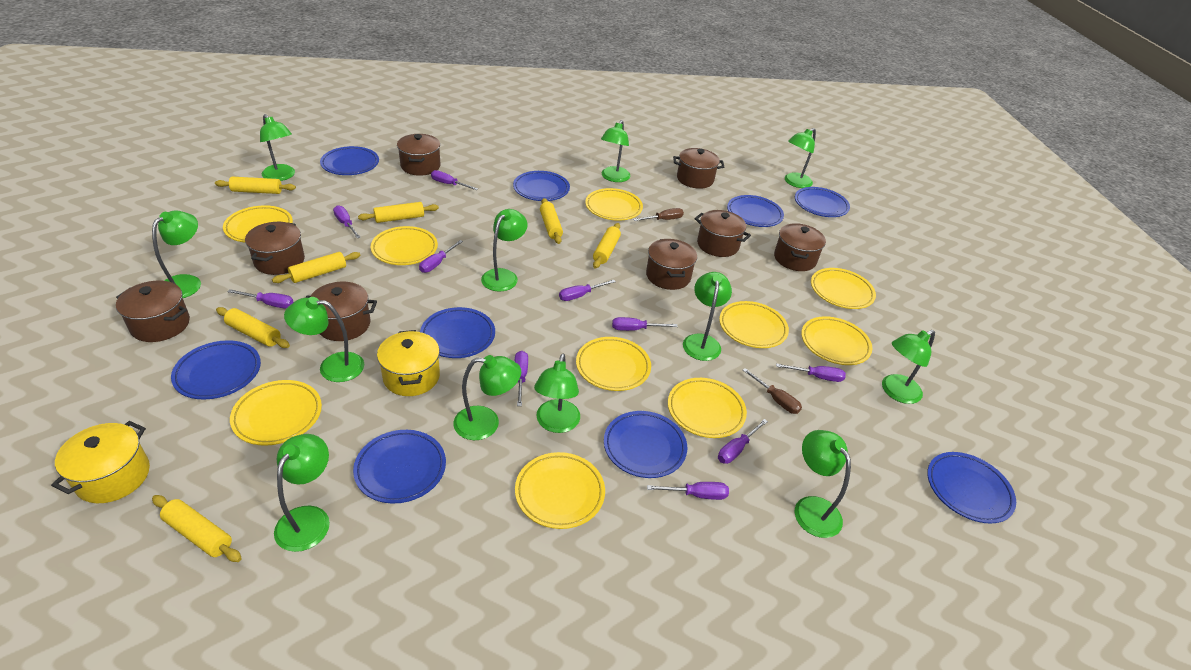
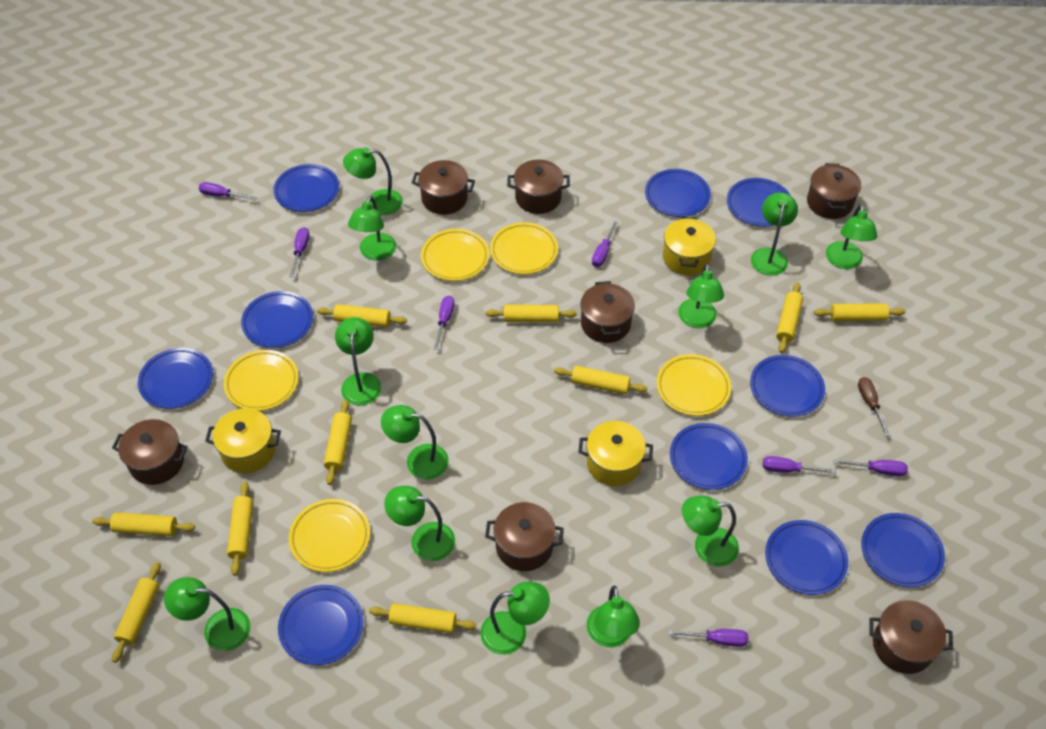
blue plate: [171,340,261,399] [320,146,379,175] [353,430,446,504] [420,307,495,358] [513,171,570,201] [604,411,687,478] [727,195,784,227] [795,187,850,217] [927,452,1016,524] = 9 -> [138,348,213,409] [241,291,313,348] [273,164,339,212] [278,585,364,665] [645,169,711,217] [670,423,748,490] [727,178,791,227] [750,355,825,417] [765,520,848,595] [861,513,945,587] = 10
brown pot: [116,281,190,342] [245,222,305,275] [305,282,377,341] [397,134,441,176] [646,239,697,290] [673,148,724,189] [695,210,751,257] [774,223,826,271] = 8 -> [112,419,188,485] [412,160,475,215] [485,502,564,571] [508,159,570,214] [580,281,635,343] [807,163,861,219] [869,600,953,674] = 7
brown screwdriver: [633,208,684,221] [743,368,802,414] = 2 -> [858,377,890,436] = 1
purple screwdriver: [228,289,294,308] [333,205,361,238] [419,240,463,273] [431,170,478,190] [515,351,528,406] [559,280,616,301] [612,317,678,331] [647,482,729,500] [718,419,768,464] [776,363,846,382] = 10 -> [199,182,257,200] [289,227,309,277] [433,296,455,350] [592,220,618,267] [668,629,748,647] [763,456,836,474] [834,459,908,476] = 7
yellow plate: [223,205,293,242] [230,380,322,446] [371,226,438,265] [515,452,605,529] [576,337,651,391] [585,188,643,221] [668,378,747,438] [719,301,789,348] [801,316,872,365] [811,268,876,309] = 10 -> [224,350,299,411] [289,499,370,572] [421,229,489,281] [490,222,558,274] [657,354,731,416] = 5
yellow pot: [51,421,150,503] [377,330,440,396] = 2 -> [205,408,281,473] [578,421,653,486] [663,217,716,275] = 3
yellow rolling pin: [152,495,242,562] [215,176,296,194] [216,307,290,348] [272,252,360,283] [358,202,439,223] [540,198,563,244] [593,223,621,268] = 7 -> [92,513,195,536] [112,562,161,663] [227,482,253,576] [317,304,407,327] [324,400,352,485] [369,603,476,633] [486,305,577,322] [554,366,648,394] [776,282,803,353] [814,303,905,321] = 10

